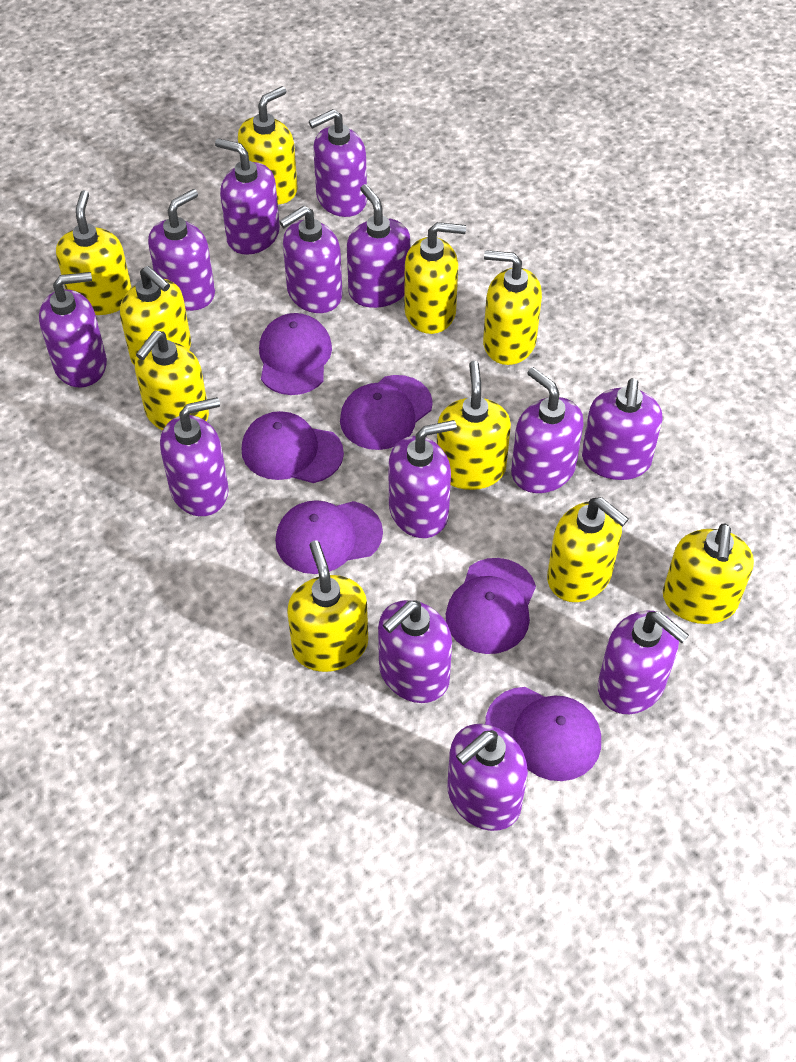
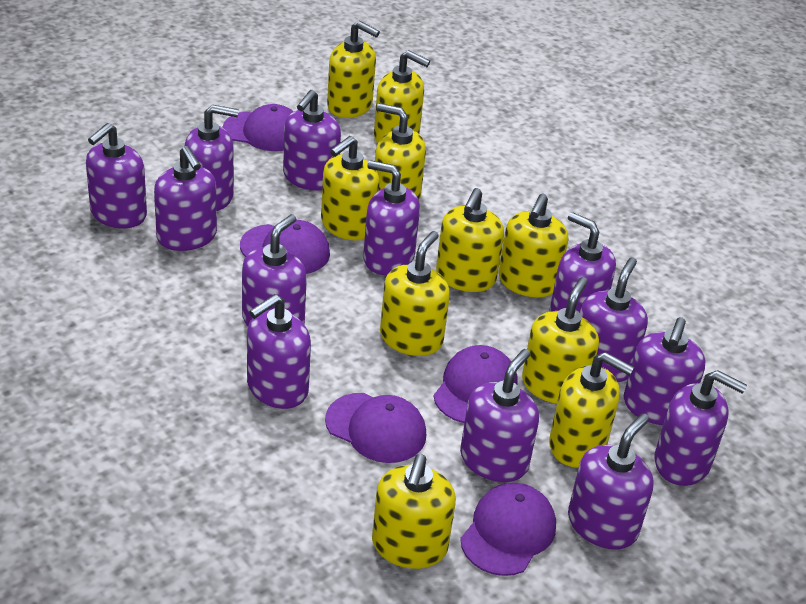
purple cap: [242,411,344,483] [259,313,332,395] [275,500,383,574] [340,375,433,450] [446,558,536,654] [485,687,601,781] = 6 -> [223,104,294,151] [240,220,330,274] [325,393,426,463] [433,345,517,423] [460,483,556,576] = 5

